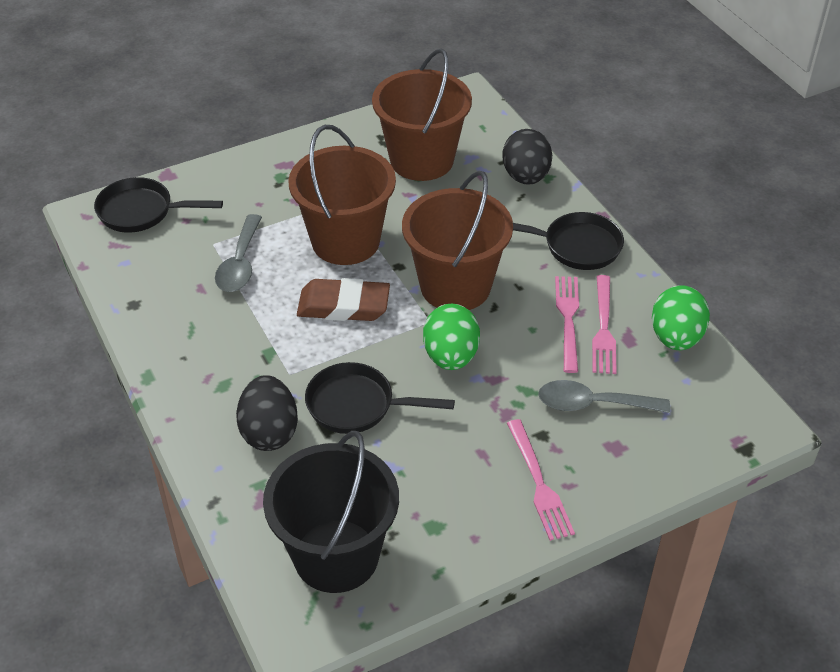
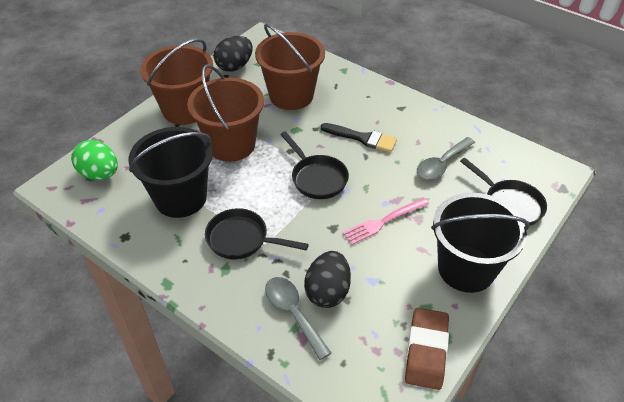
black brush: none = 0 -> [321,123,397,152] = 1
black bucket: [263,431,399,593] = 1 -> [129,127,213,218] [431,193,530,293] = 2
green egg: [423,304,480,370] [652,285,710,350] = 2 -> [71,140,118,180] = 1
pink fork: [507,419,575,541] [555,276,579,373] [592,275,617,374] = 3 -> [343,198,429,245] = 1

